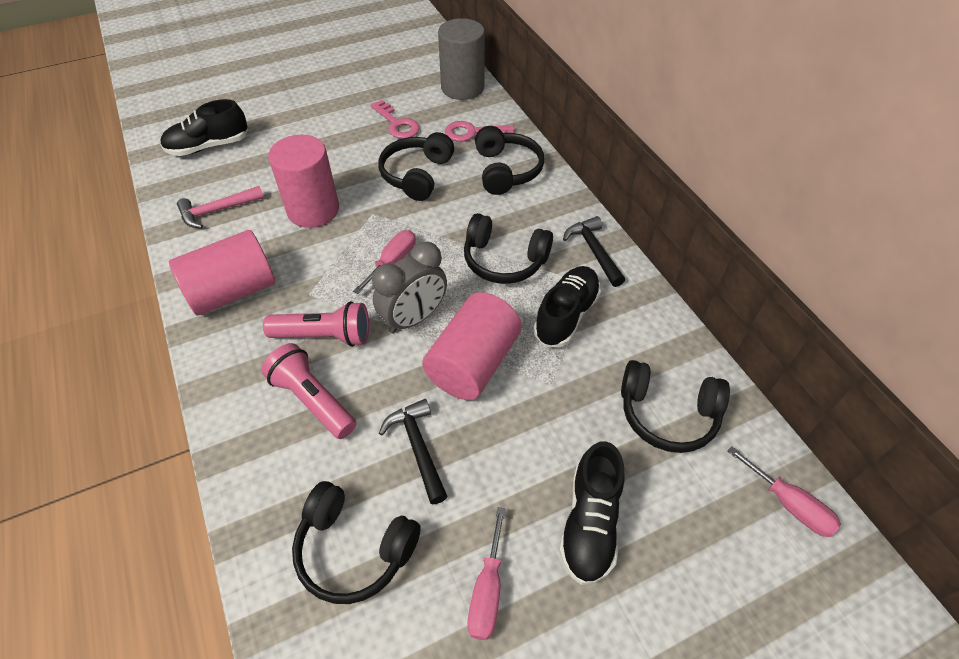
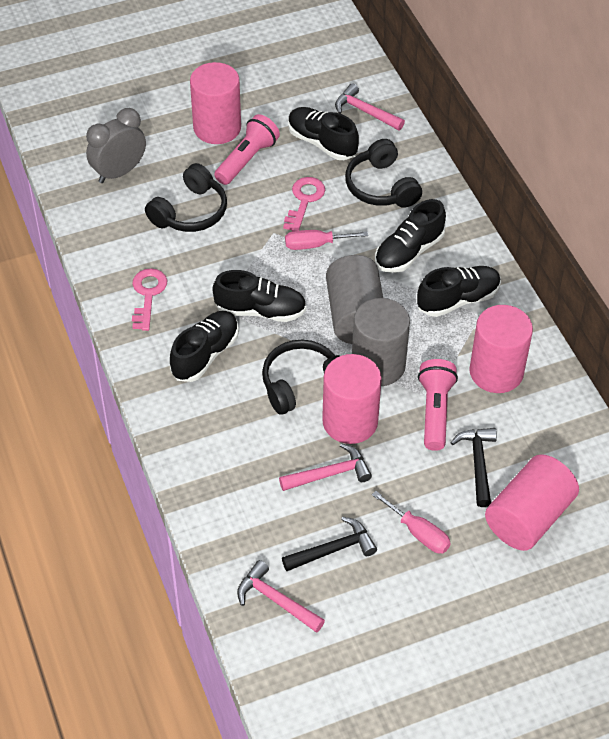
black headphones: [292,481,421,604] [378,132,454,201] [464,213,553,284] [475,126,544,195] [621,360,730,453] = 5 -> [145,163,227,232] [262,340,340,415] [345,139,422,208] = 3
black shoe: [160,99,248,156] [533,266,601,347] [559,441,625,585] = 3 -> [170,311,239,382] [212,270,306,322] [288,107,359,160] [375,199,446,273] [417,266,501,317] = 5
grey cylinder: [438,18,485,100] = 1 -> [326,255,383,344] [352,298,410,386] = 2
pink cylinder: [169,230,275,316] [268,135,339,228] [422,292,522,400] = 3 -> [190,62,241,144] [322,354,382,444] [469,305,533,393] [485,454,579,551] = 4
pink hammer: [177,186,264,228] = 1 -> [237,560,325,633] [279,443,372,491] [335,83,405,130] = 3
pink screwdriver: [353,230,415,294] [468,507,506,640] [727,446,841,537] = 3 -> [285,230,368,250] [372,491,451,553] = 2

